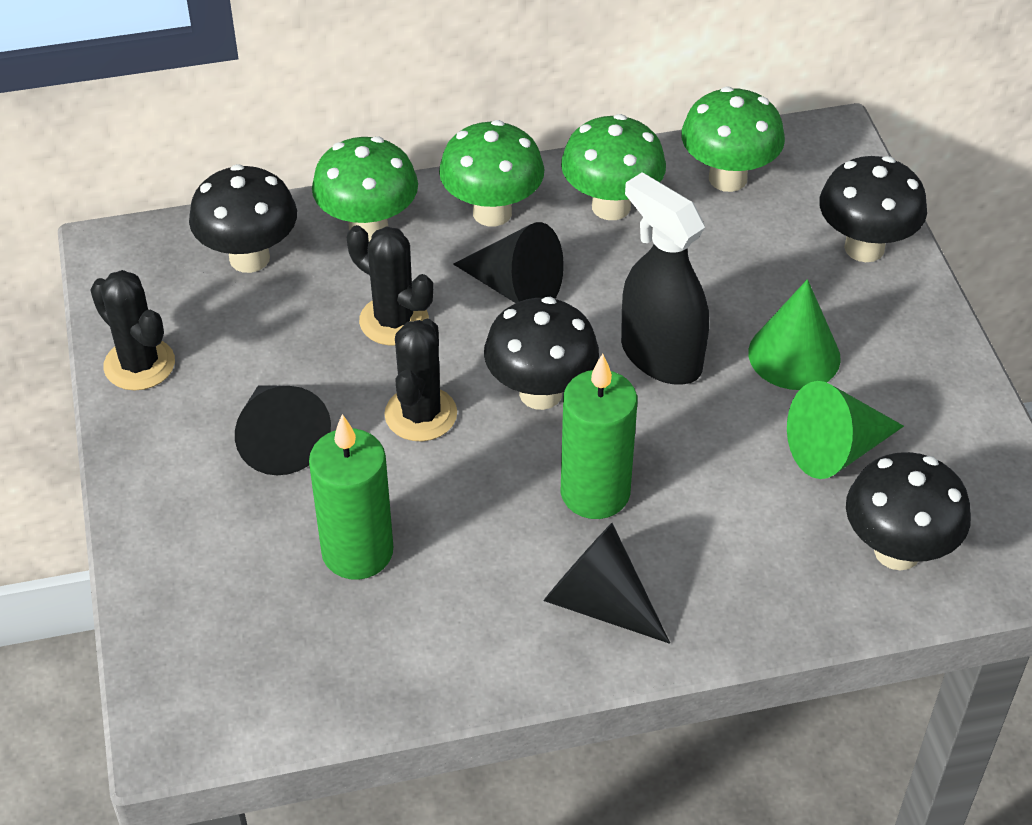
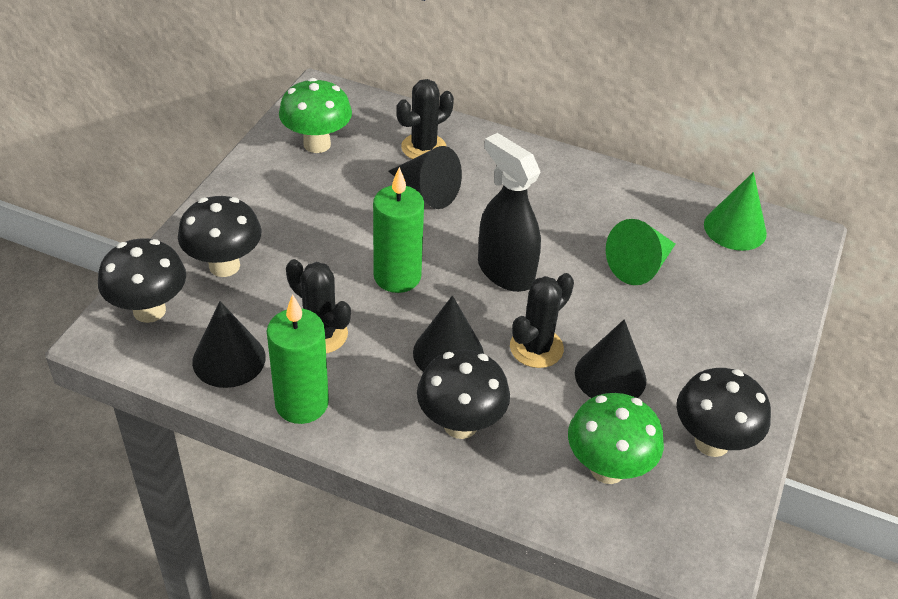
black cone: [235,385,331,475] [453,222,564,303] [543,523,670,644] = 3 -> [192,301,266,388] [388,146,462,209] [413,295,484,372] [575,319,646,398] = 4
green mushroom: [312,136,418,241] [439,120,544,226] [561,114,666,220] [681,86,785,192] = 4 -> [279,78,352,153] [568,393,664,484] = 2

